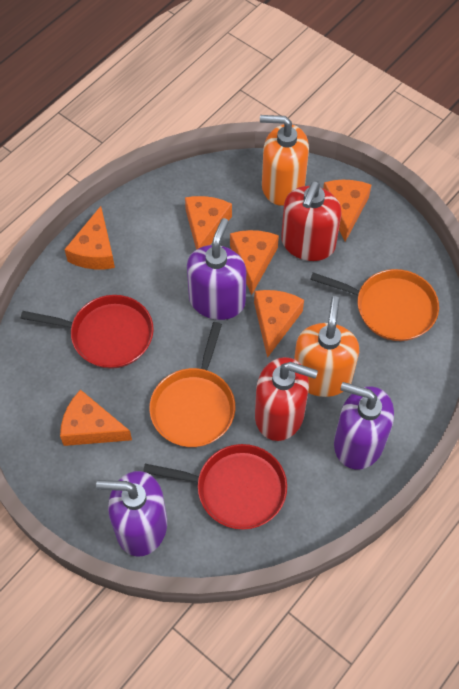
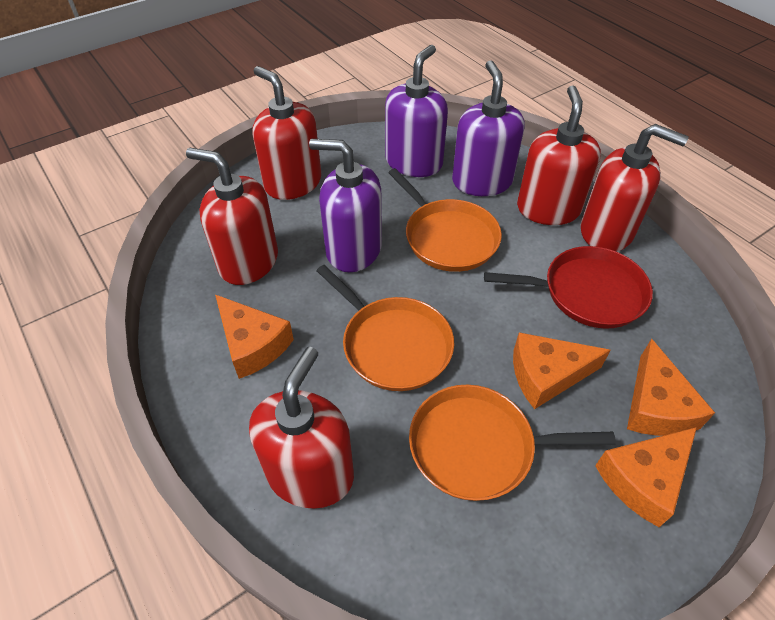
orange cheese: [60,390,132,446] [64,206,115,269] [185,196,232,250] [230,230,279,295] [254,290,304,358] [323,180,371,242] = 6 -> [215,295,294,379] [513,332,611,409] [595,427,697,527] [627,339,715,436] = 4
orange pan: [149,322,235,447] [310,269,439,341] = 2 -> [316,265,454,391] [388,168,502,272] [409,385,616,501] = 3
orange soap dispenser: [260,115,309,206] [294,296,359,397] = 2 -> none = 0
red pan: [21,295,154,369] [143,444,287,529] = 2 -> [484,246,653,329] = 1
red soap dispenser: [255,357,318,441] [281,181,342,261] = 2 -> [186,148,278,285] [249,347,354,509] [253,66,321,200] [517,85,601,225] [581,124,689,252] = 5

